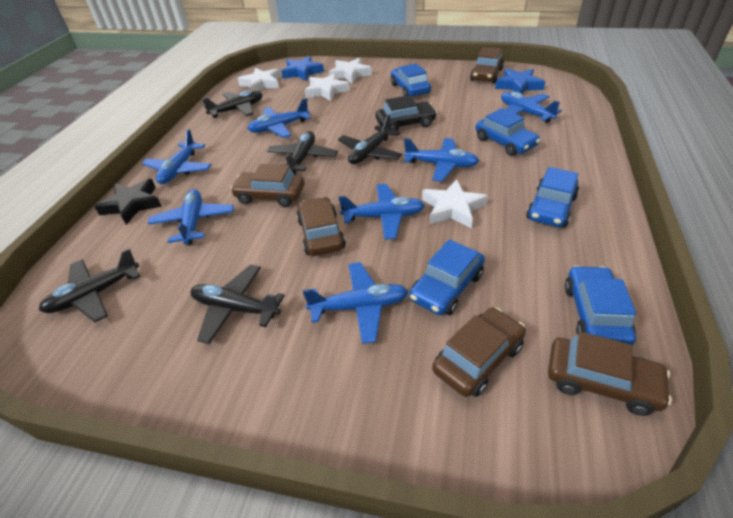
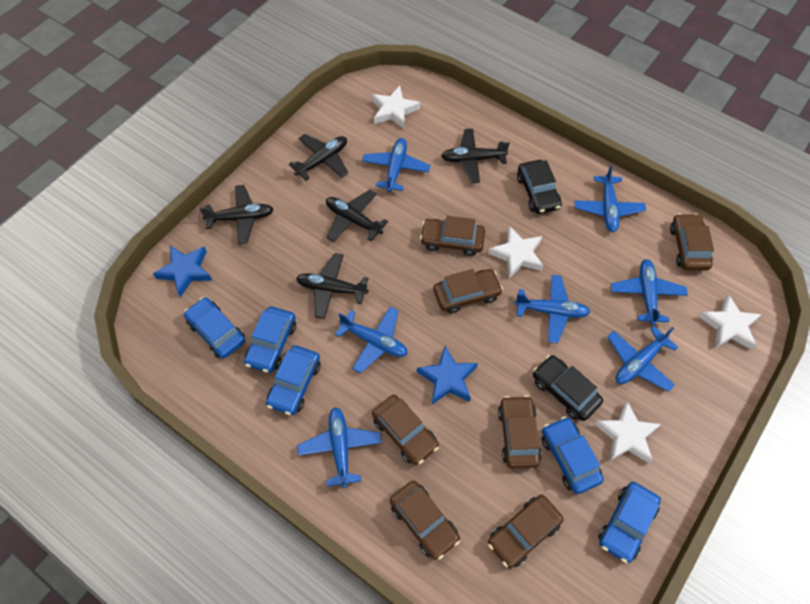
black car: [375,95,437,131] = 1 -> [517,160,562,214] [533,355,603,421] = 2
black star: [94,179,162,225] = 1 -> none = 0
brown car: [230,164,304,207] [297,197,346,256] [432,308,526,397] [470,47,504,83] [548,332,672,416] = 5 -> [372,395,439,465] [390,481,460,560] [420,216,485,256] [433,269,503,314] [488,495,564,568] [498,395,542,468] [670,213,714,271] = 7

